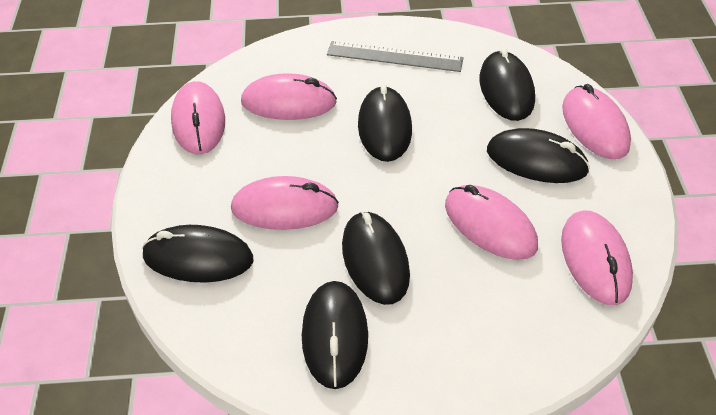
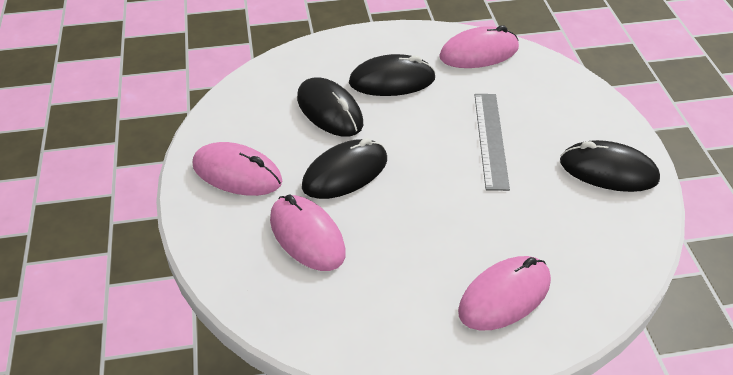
black mouse: [142,225,253,283] [302,281,368,389] [342,211,410,305] [358,84,412,162] [480,48,535,121] [487,128,590,183] = 6 -> [297,77,363,137] [302,138,387,199] [349,54,436,96] [560,140,660,192] = 4
pink mouse: [171,81,225,154] [231,176,339,230] [241,73,337,120] [445,185,538,260] [561,210,633,305] [562,84,631,159] = 6 -> [193,142,282,196] [270,195,346,271] [439,25,519,68] [458,256,551,331] = 4

